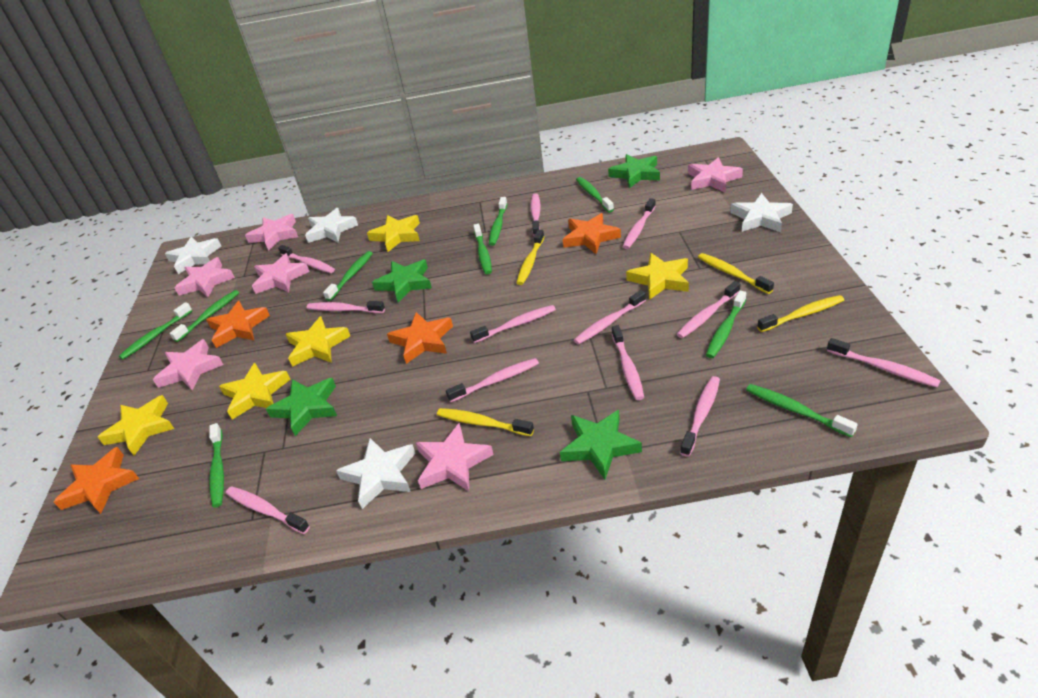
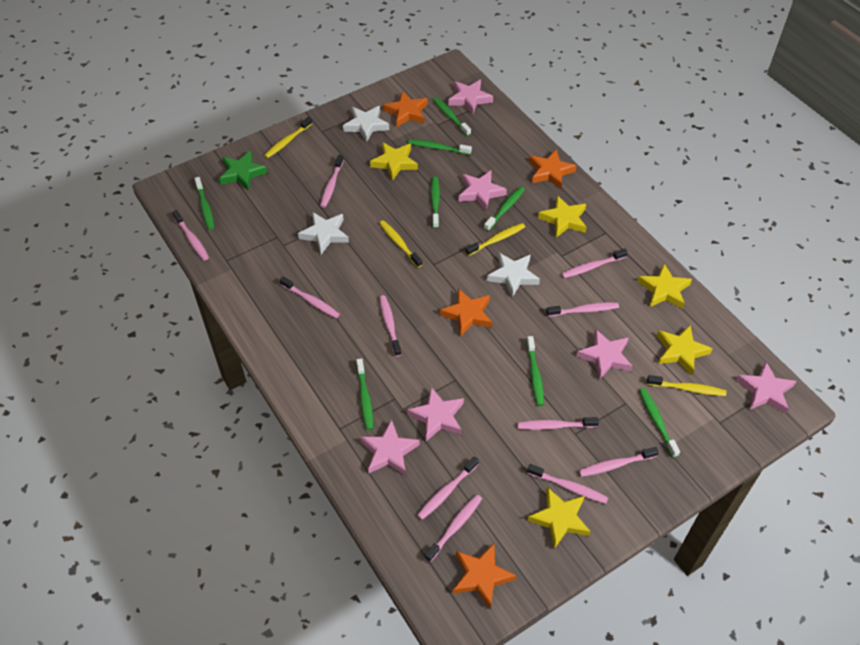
green star: [266,378,337,436] [372,260,432,303] [560,410,642,479] [608,154,660,188] = 4 -> [219,151,268,191] = 1
green toothbrush: [119,302,193,360] [170,290,239,342] [209,423,224,508] [323,251,373,301] [473,224,492,274] [489,197,507,246] [576,177,614,212] [706,291,746,358] [746,384,858,437] = 9 -> [194,177,214,230] [356,358,373,430] [408,139,472,155] [431,177,440,229] [433,97,471,136] [484,187,525,231] [526,336,544,406] [639,388,680,458] = 8
pink toothbrush: [226,486,310,534] [278,245,335,273] [307,301,385,313] [446,358,539,402] [470,305,556,343] [530,193,541,236] [574,290,646,344] [612,325,644,400] [622,198,656,249] [677,281,741,338] [680,376,720,457] [827,338,941,387] = 12 -> [172,210,209,261] [279,276,340,318] [320,155,344,208] [379,295,402,357] [417,456,479,520] [424,494,482,562] [517,417,599,430] [527,464,608,504] [546,302,619,317] [561,248,628,278] [579,447,659,477] = 11
white star: [165,237,221,274] [305,208,358,243] [336,438,415,509] [730,193,793,232] = 4 -> [298,212,349,254] [343,106,389,142] [487,253,540,298] = 3

